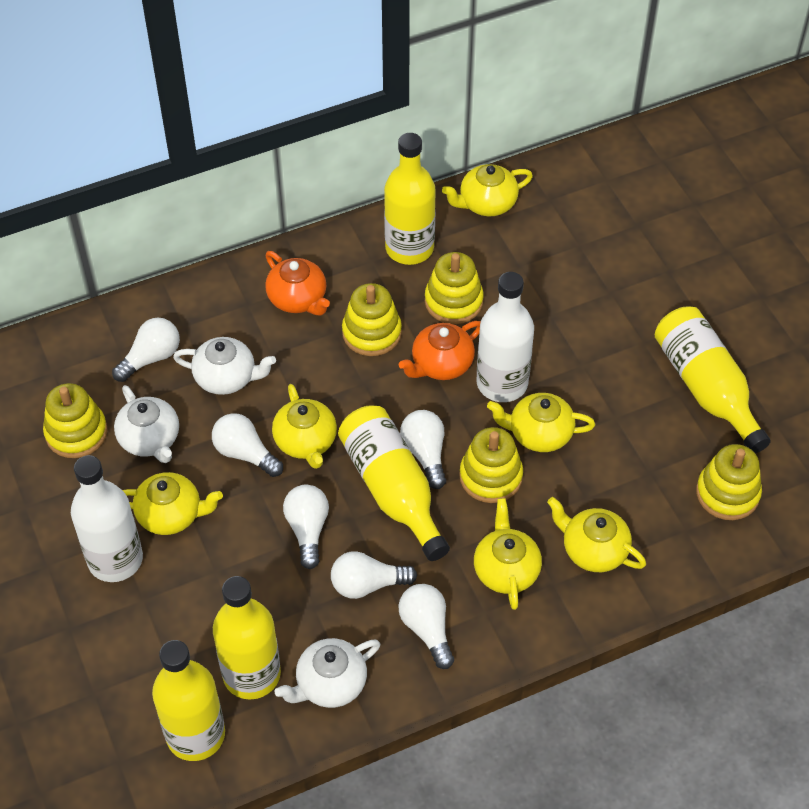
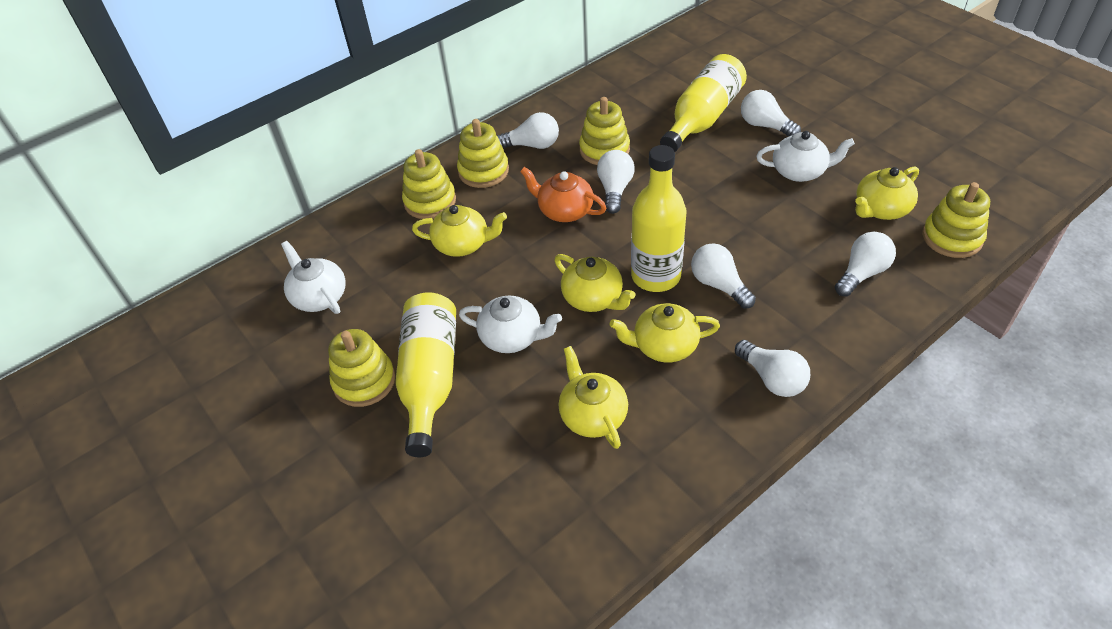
orange teapot: [265,251,330,316] [399,321,481,380] = 2 -> [520,167,606,222] = 1
white bottle: [71,455,143,582] [477,272,534,402] = 2 -> none = 0
yellow bottle: [152,640,225,761] [213,576,281,700] [338,405,450,561] [384,133,436,265] [655,307,771,453] = 5 -> [395,292,456,457] [631,145,686,292] [660,54,747,152] = 3
yellow teapot: [122,472,223,535] [272,384,337,469] [442,164,533,216] [474,498,542,610] [487,393,595,452] [547,497,646,572] = 6 -> [412,205,507,257] [554,254,635,312] [559,346,628,449] [609,303,720,363] [855,167,919,220] = 5

